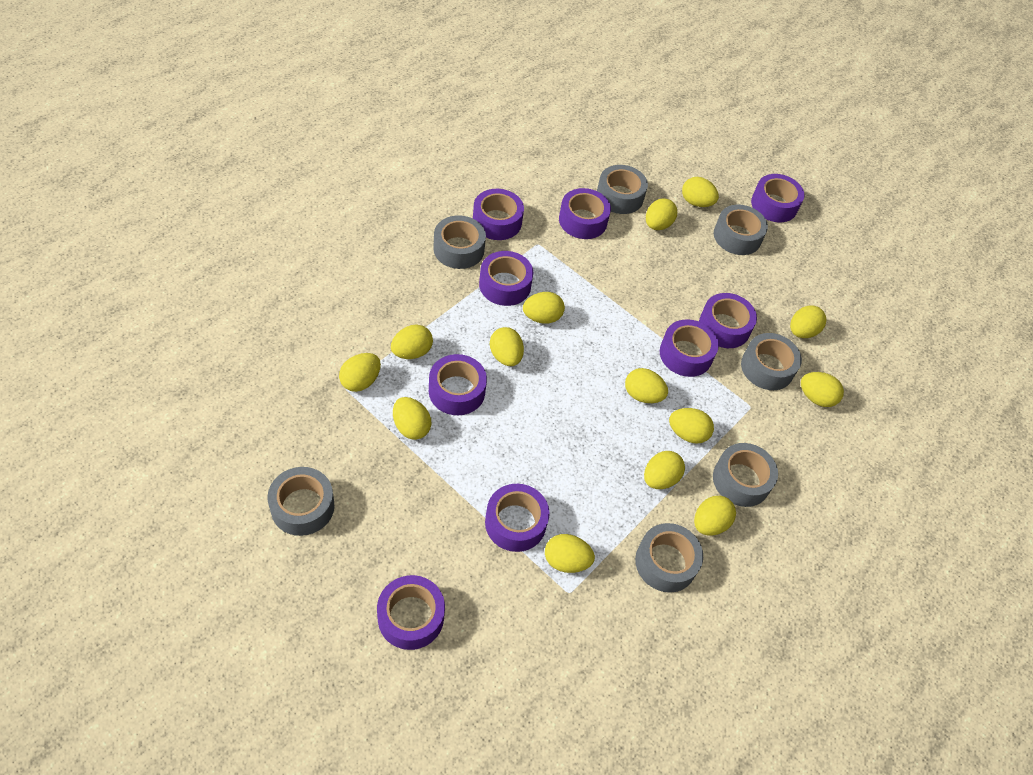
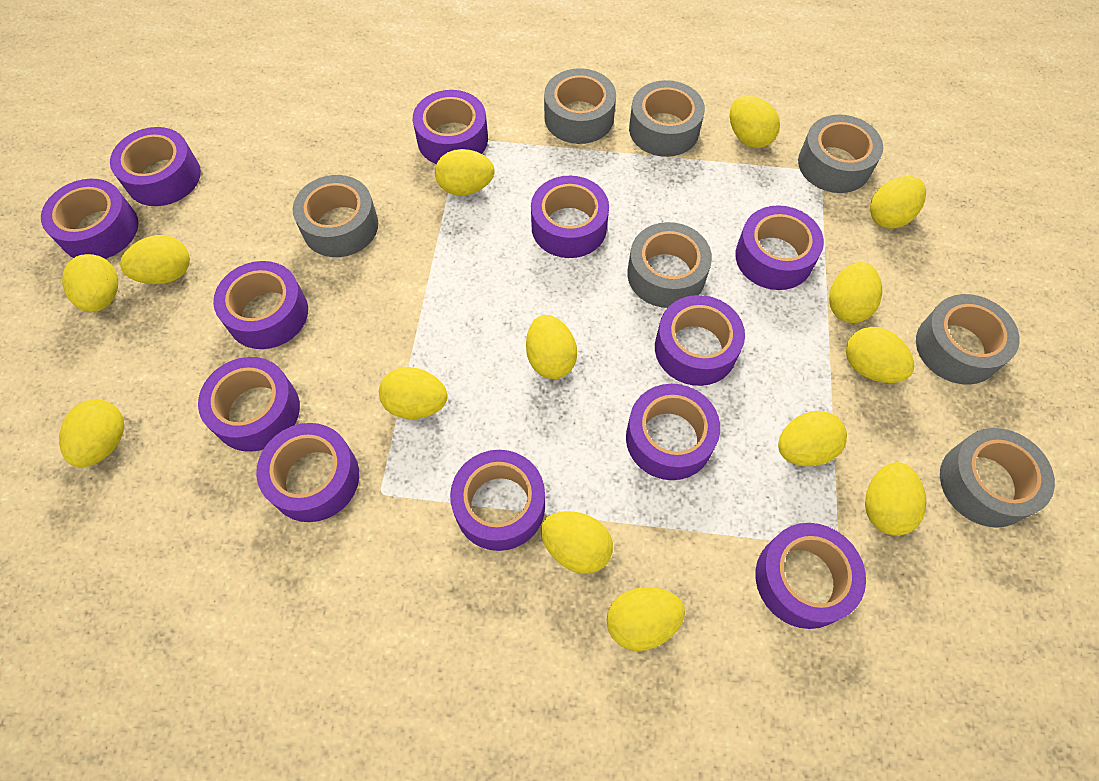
purple tape: [377,575,445,650] [429,354,487,415] [473,189,524,240] [479,251,533,306] [485,484,550,552] [559,188,611,239] [660,319,719,377] [699,293,757,348] [751,174,804,222] = 9 -> [41,179,139,259] [110,127,201,206] [198,357,300,452] [213,261,308,349] [256,423,359,522] [413,90,488,164] [450,450,545,551] [531,176,609,258] [626,384,720,480] [655,295,745,386] [735,205,824,290] [756,523,866,629] = 12

